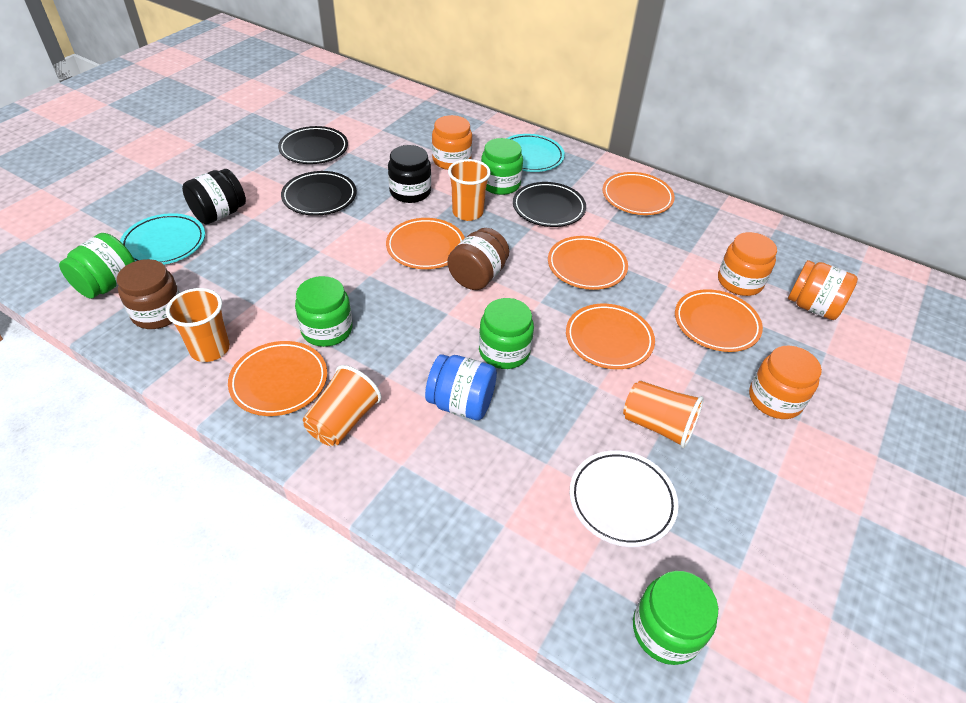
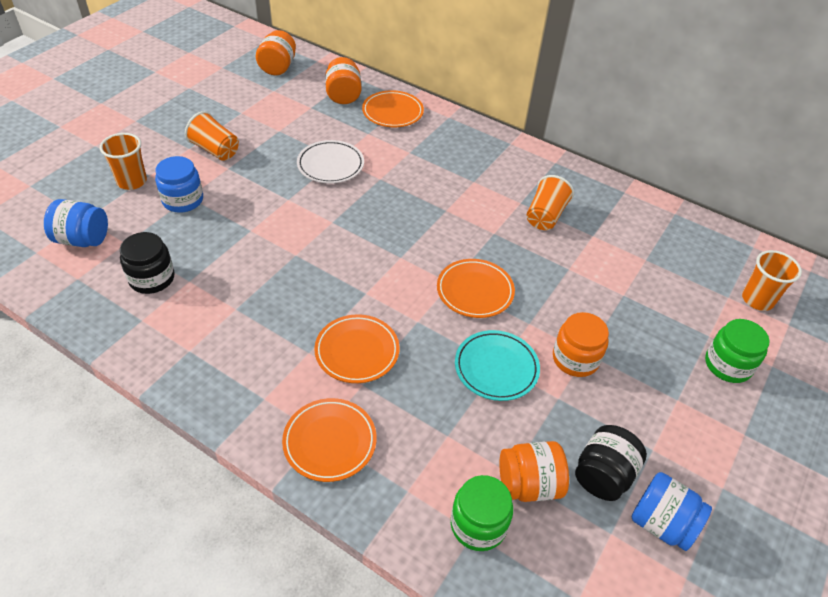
black plate: [278,126,348,164] [281,171,357,216] [513,182,586,227] = 3 -> none = 0
blue jar: [425,354,497,420] = 1 -> [44,199,108,247] [155,156,203,213] [631,472,712,551] = 3
brown jar: [117,259,180,329] [447,228,509,290] = 2 -> none = 0
green jar: [59,233,135,299] [295,276,352,347] [479,298,534,369] [481,138,523,195] [633,571,718,665] = 5 -> [451,475,513,551] [705,319,770,383] = 2
orange plate: [228,341,327,416] [386,218,465,269] [548,236,628,290] [566,304,655,369] [603,172,675,215] [675,289,763,352] = 6 -> [282,398,377,482] [314,314,400,383] [362,90,424,127] [437,259,515,318] = 4
turquoise plate: [120,213,205,265] [507,134,565,172] = 2 -> [455,330,540,401] = 1

